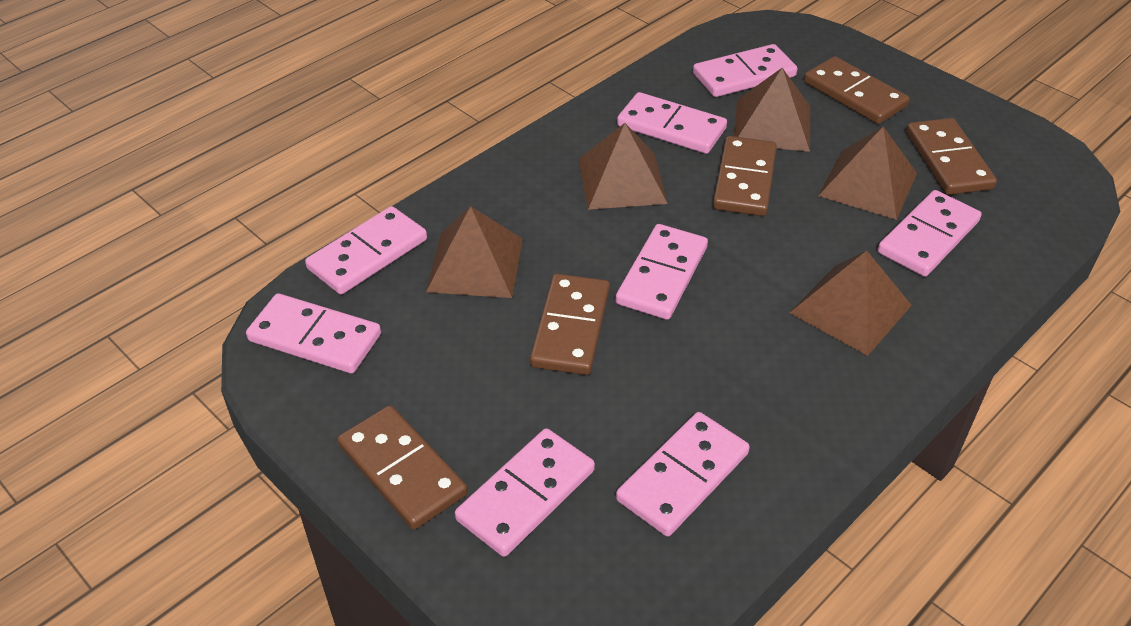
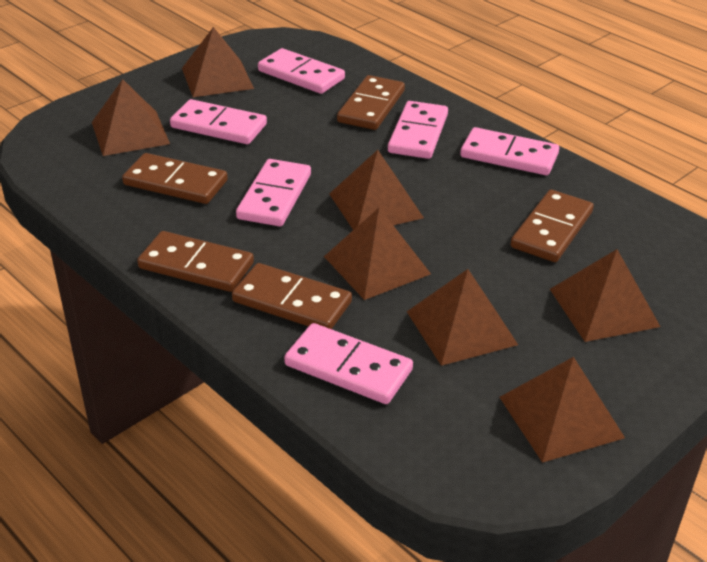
brown pyramid: [426,206,523,298] [579,123,668,210] [734,68,810,152] [790,251,912,356] [818,126,917,220] = 5 -> [92,79,170,156] [182,27,254,97] [324,208,431,300] [329,150,424,230] [407,269,518,366] [499,357,625,463] [550,249,660,342] = 7
pink domino: [246,293,381,374] [305,206,427,295] [455,428,595,557] [615,224,708,320] [616,412,750,537] [617,92,727,154] [693,44,797,97] [878,190,981,277] = 8 -> [170,99,267,144] [236,159,311,227] [258,48,345,94] [284,323,413,404] [388,101,448,159] [460,127,559,175] = 6

